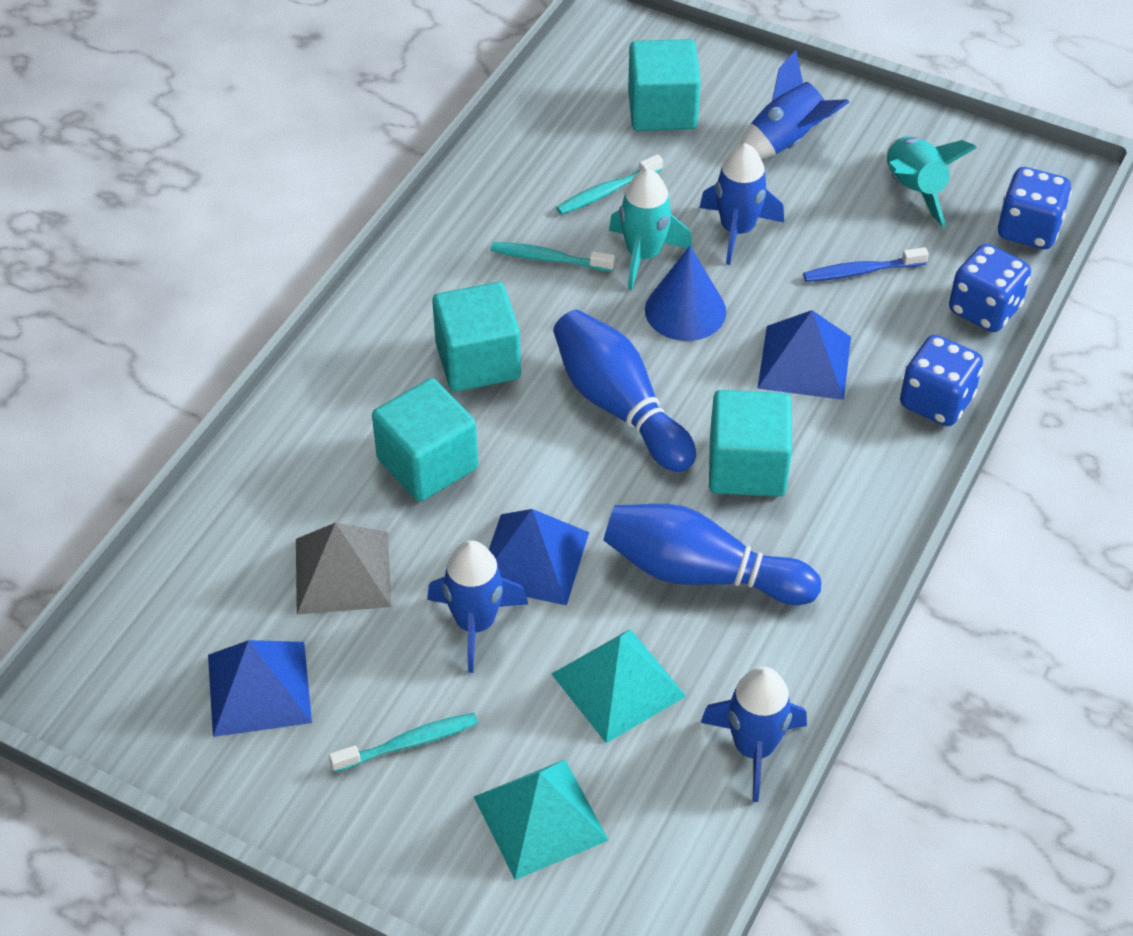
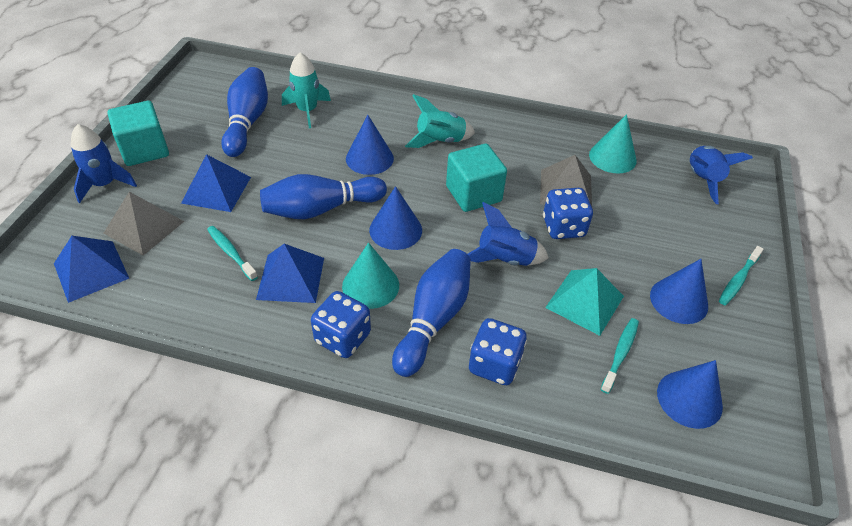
blue bowling pin: [553,310,696,472] [603,504,821,605] = 2 -> [221,67,268,157] [260,174,387,219] [392,249,471,377] = 3
blue cone: [645,246,726,341] = 1 -> [346,115,394,175] [369,186,422,250] [650,259,708,324] [657,360,723,429] = 4
blue rocket: [427,540,528,673] [700,143,784,265] [701,667,807,802] [741,50,849,159] = 4 -> [71,124,137,203] [468,202,549,266] [690,146,753,204] = 3
blue toothbrush: [803,247,929,282] = 1 -> none = 0
grey pyramid: [296,522,392,615] = 1 -> [104,192,184,256] [540,155,592,206] = 2
turquoise cone: none = 0 -> [342,243,399,309] [589,114,637,173] = 2
turquoise cube: [372,378,478,502] [432,282,521,392] [628,39,701,131] [709,390,792,496] = 4 -> [107,101,169,166] [446,144,507,212] = 2
turquoise pyramid: [474,760,609,880] [552,629,686,743] = 2 -> [545,268,624,336] = 1

